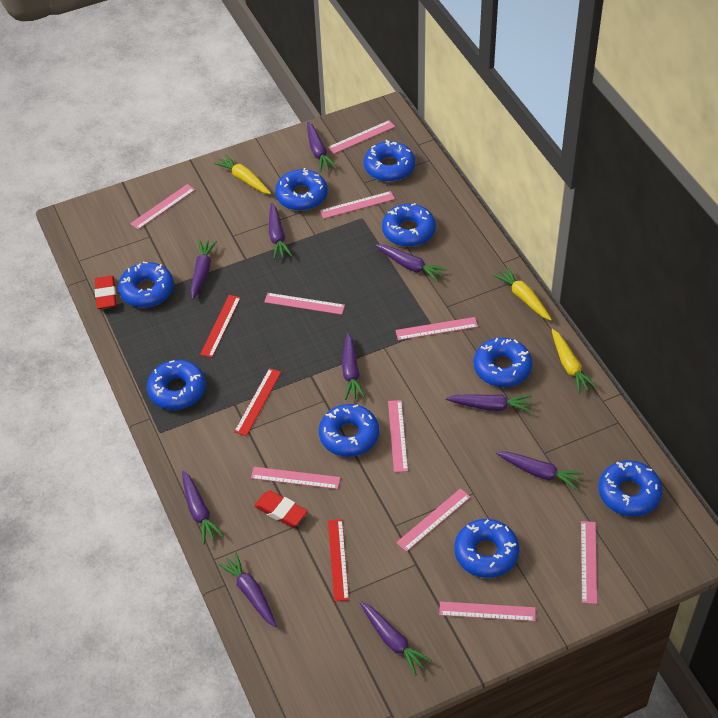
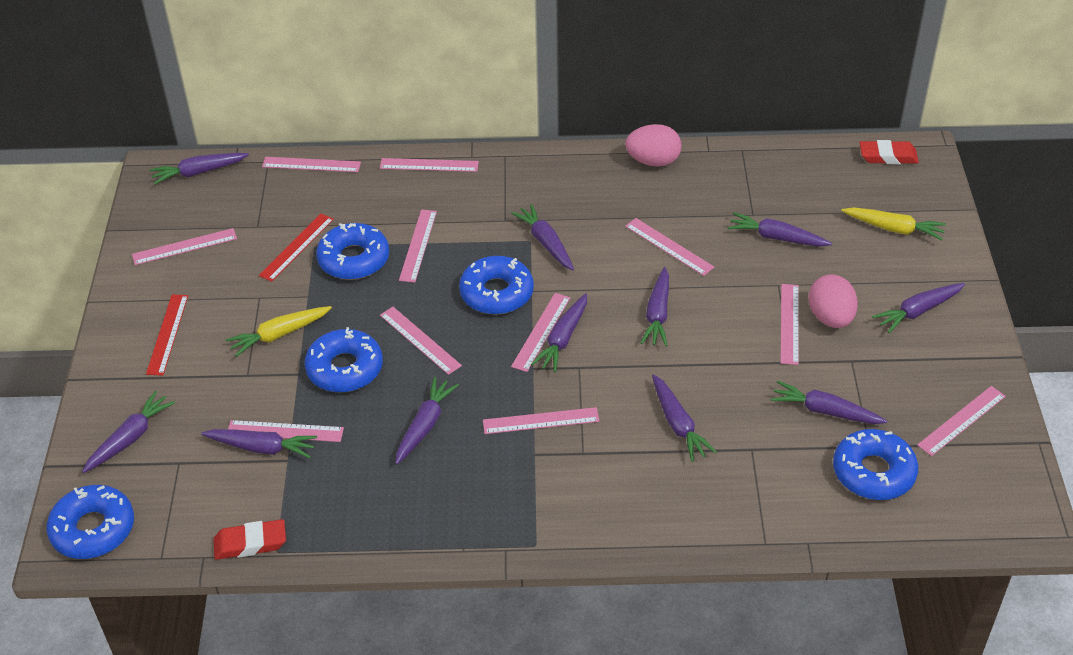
blue donut: [118,262,174,308] [147,360,206,410] [275,168,328,211] [319,404,379,457] [364,140,415,182] [382,203,436,247] [454,519,519,578] [474,338,532,387] [598,460,663,517] = 9 -> [47,485,134,559] [304,327,383,393] [316,223,389,280] [459,256,534,315] [833,429,918,500] = 5
pink egg: none = 0 -> [625,124,682,167] [808,274,858,328] = 2
pink ruler: [130,184,195,229] [251,467,340,489] [264,293,345,315] [320,191,395,219] [328,120,395,154] [388,400,408,472] [395,317,478,340] [396,488,471,552] [439,602,536,621] [581,521,597,604] = 10 -> [132,228,237,265] [228,420,344,442] [262,157,361,172] [380,158,479,172] [380,307,462,375] [399,210,437,283] [483,407,600,434] [511,293,570,372] [625,218,714,276] [781,284,799,365] [917,386,1006,456] = 11
purple carrot: [182,471,224,544] [191,240,217,299] [218,552,277,627] [269,203,292,259] [307,122,337,172] [342,333,365,400] [360,602,432,676] [376,244,447,282] [446,394,532,412] [496,452,584,490] = 10 -> [82,391,175,473] [150,153,249,185] [201,429,317,458] [395,377,459,465] [511,204,574,270] [531,293,587,372] [641,267,669,346] [652,374,717,462] [728,212,832,247] [771,381,887,424] [872,283,965,333] = 11
red ruler: [200,295,241,358] [234,368,281,436] [328,519,349,602] = 3 -> [146,295,188,375] [259,214,334,282] = 2
yellow carrot: [214,154,271,194] [493,266,552,321] [551,329,597,394] = 3 -> [226,306,332,357] [841,207,946,240] = 2

